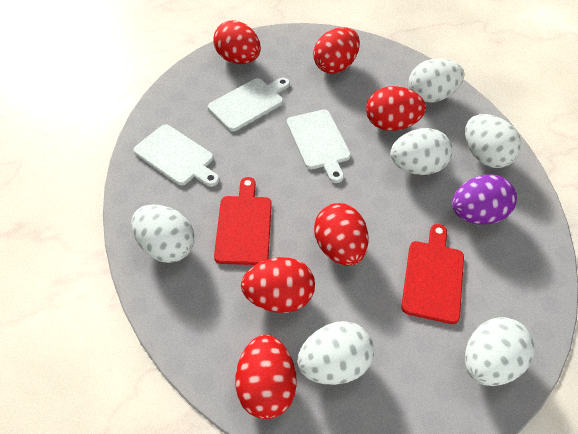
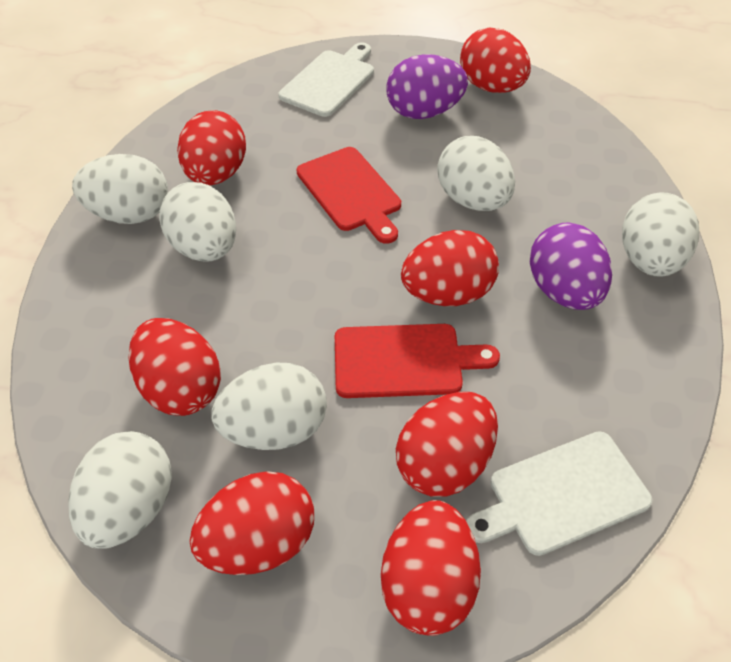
purple egg: [452,174,517,224] = 1 -> [386,54,468,119] [529,222,612,310] = 2
red egg: [213,20,261,64] [235,335,297,419] [241,257,315,313] [313,27,360,74] [314,203,369,266] [366,86,426,131] = 6 -> [129,318,221,416] [177,110,246,185] [189,471,314,575] [381,500,481,636] [396,392,498,497] [401,230,499,306] [460,27,531,93] = 7
white cutting board: [133,125,219,187] [208,77,290,132] [287,109,351,183] = 3 -> [278,42,374,117] [466,431,652,556] = 2

